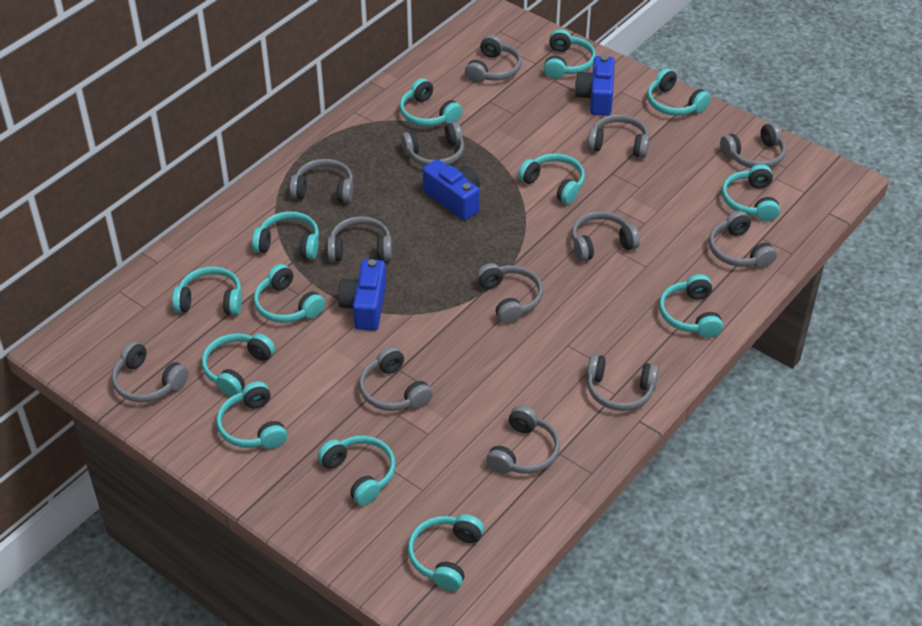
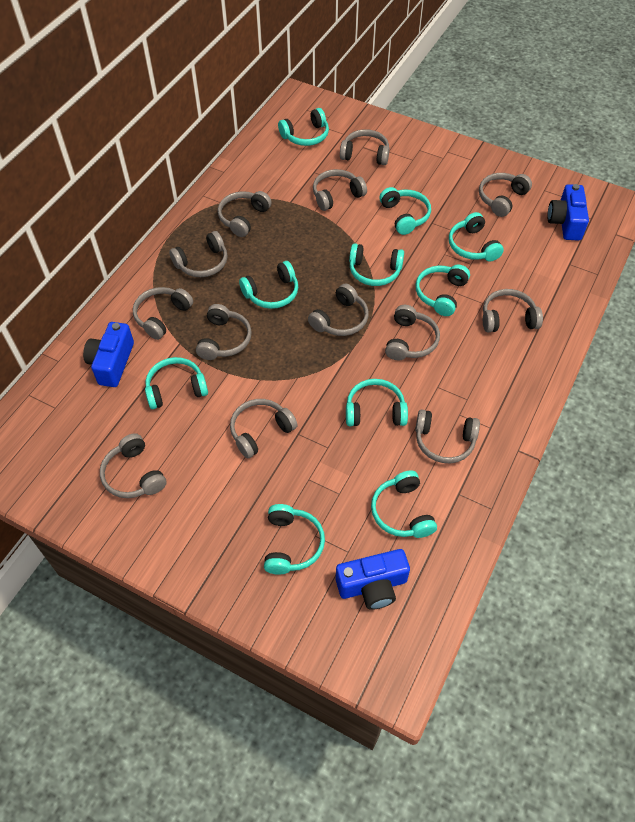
turquoise headphones: [172,266,242,315] [202,333,275,396] [216,381,287,449] [252,211,319,259] [254,264,325,323] [318,436,395,505] [400,78,463,126] [408,514,484,591] [518,153,585,204] [544,29,596,79] [647,68,711,116] [659,274,723,338] [722,164,780,222] = 13 -> [145,357,208,409] [239,261,298,309] [264,504,325,575] [278,108,329,146] [346,379,408,426] [349,243,404,286] [371,470,437,538] [380,187,431,235] [415,264,470,316] [449,212,504,262] = 10

